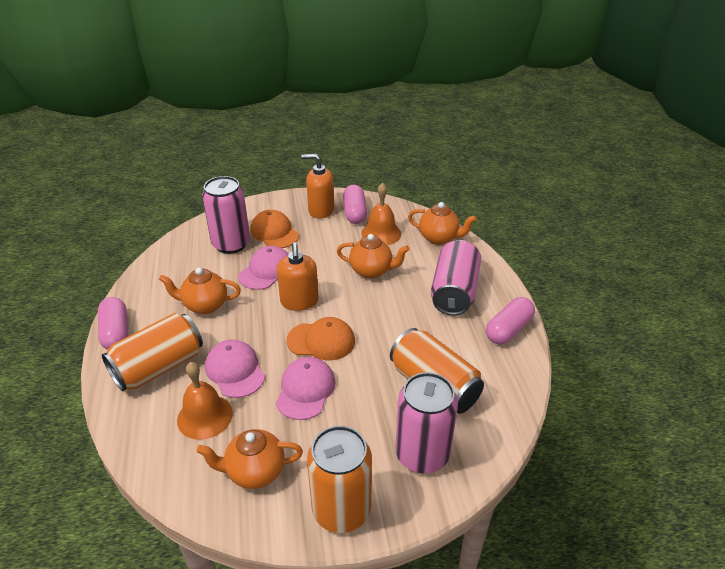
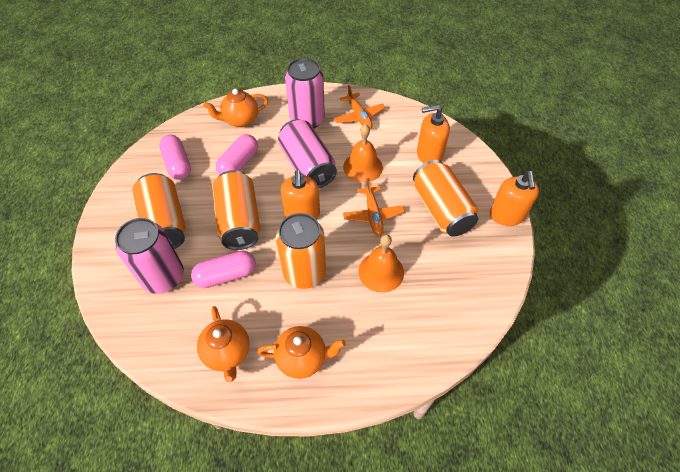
orange can: [102,313,203,391] [307,426,372,533] [390,328,484,414] = 3 -> [132,173,186,249] [212,170,261,250] [276,213,326,289] [413,160,479,237] = 4
orange cap: [250,210,299,248] [286,317,355,360] = 2 -> none = 0
orange plane: none = 0 -> [334,85,385,129] [343,178,405,236] = 2
orange soap dispenser: [277,243,319,311] [301,154,334,219] = 2 -> [281,170,320,220] [417,105,450,163] [490,171,539,226] = 3
orange teapot: [159,268,241,314] [196,429,303,489] [337,234,409,279] [408,202,477,245] = 4 -> [197,306,250,382] [203,89,268,127] [257,326,346,379] = 3
pink cap: [205,340,265,398] [238,246,289,290] [276,357,335,420] = 3 -> none = 0

